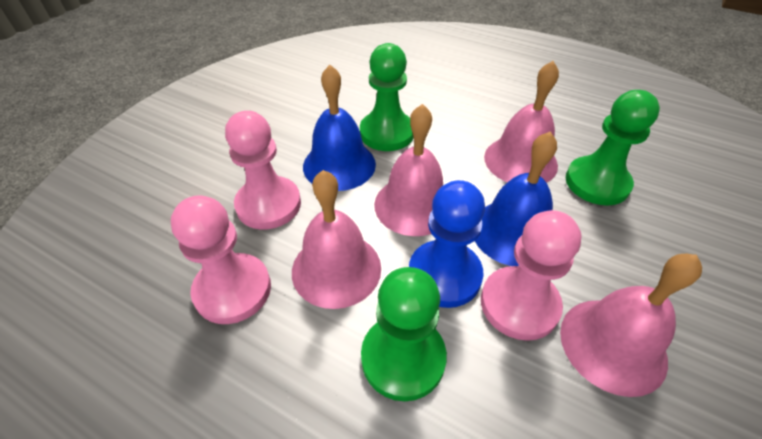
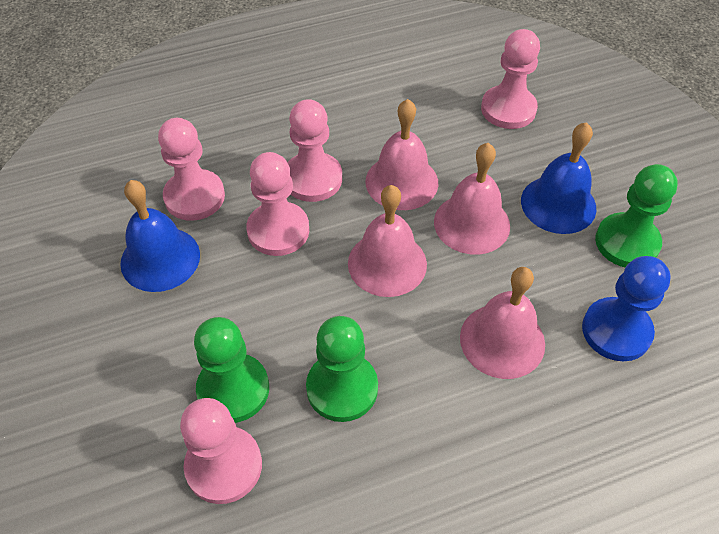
pink pawn: [171,195,271,324] [225,111,301,229] [481,210,582,341] = 3 -> [158,118,225,221] [180,398,262,504] [246,152,309,256] [287,99,342,202] [481,29,540,129] = 5

